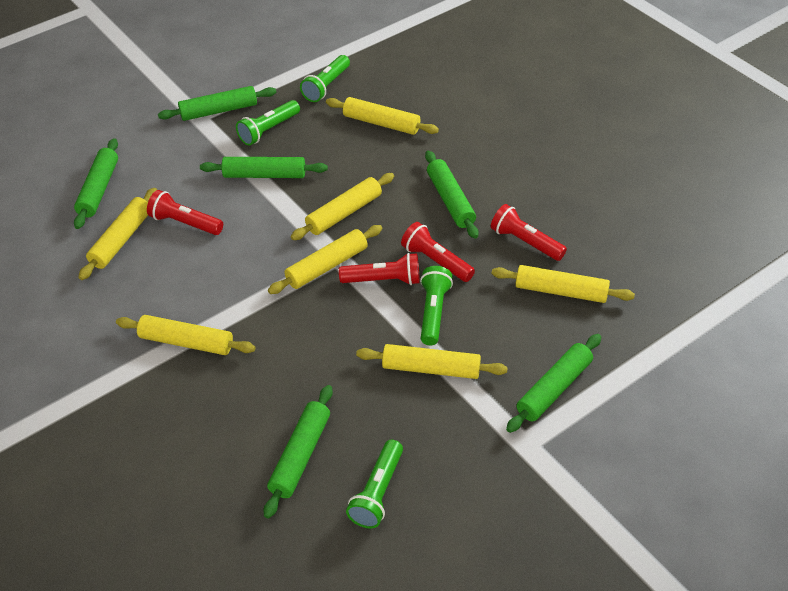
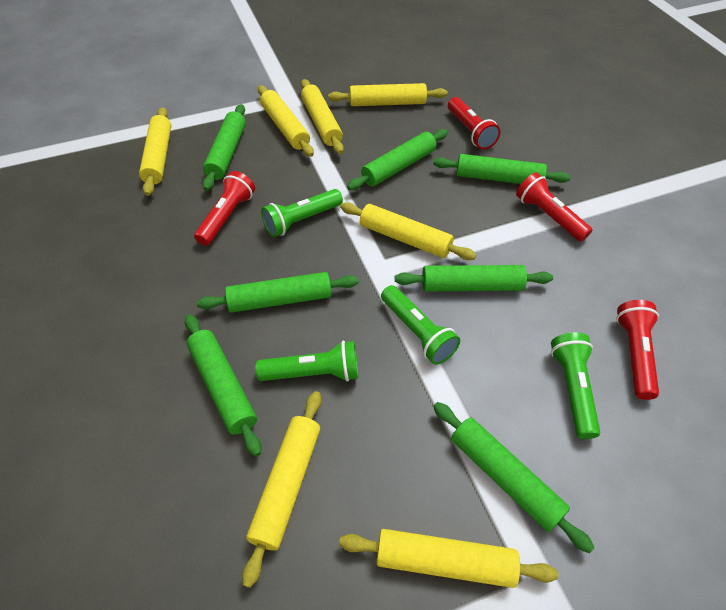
green rolling pin: [74,138,118,229] [158,86,276,121] [200,157,328,178] [264,385,333,519] [425,151,479,239] [506,334,601,433] = 6 -> [185,314,262,457] [197,272,359,313] [202,104,246,191] [347,129,448,190] [395,265,553,291] [433,154,570,184] [433,402,595,553] = 7

